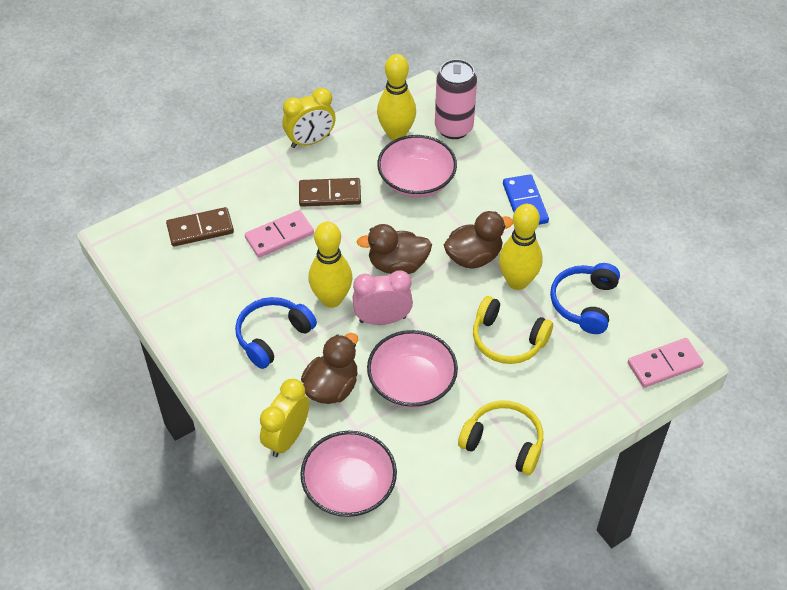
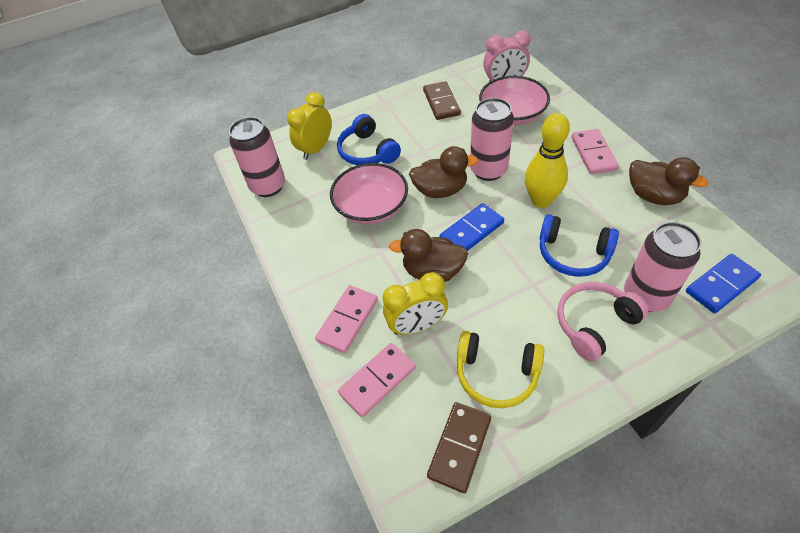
blue domino: [503,174,549,225] = 1 -> [439,203,504,251] [686,254,761,313] = 2
pink bowl: [300,431,397,517] [367,330,458,408] [377,135,457,198] = 3 -> [330,163,408,224] [479,76,550,125] = 2
pink can: [435,59,477,139] = 1 -> [229,117,285,197] [470,98,514,181] [624,222,701,312] = 3
pink domino: [245,210,314,257] [628,338,703,388] = 2 -> [315,285,378,353] [338,343,416,417] [571,129,619,174] = 3
pink headphones: none = 0 -> [557,282,649,361] = 1
yellow bowling pin: [309,222,352,308] [377,54,416,140] [499,204,543,290] = 3 -> [525,113,570,208] = 1
yellow headphones: [458,400,543,475] [473,296,553,364] = 2 -> [457,331,544,408] = 1

